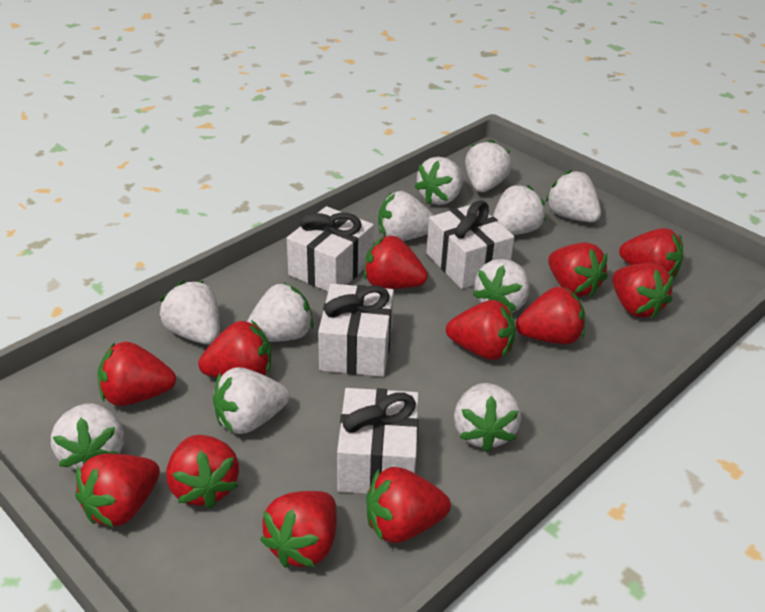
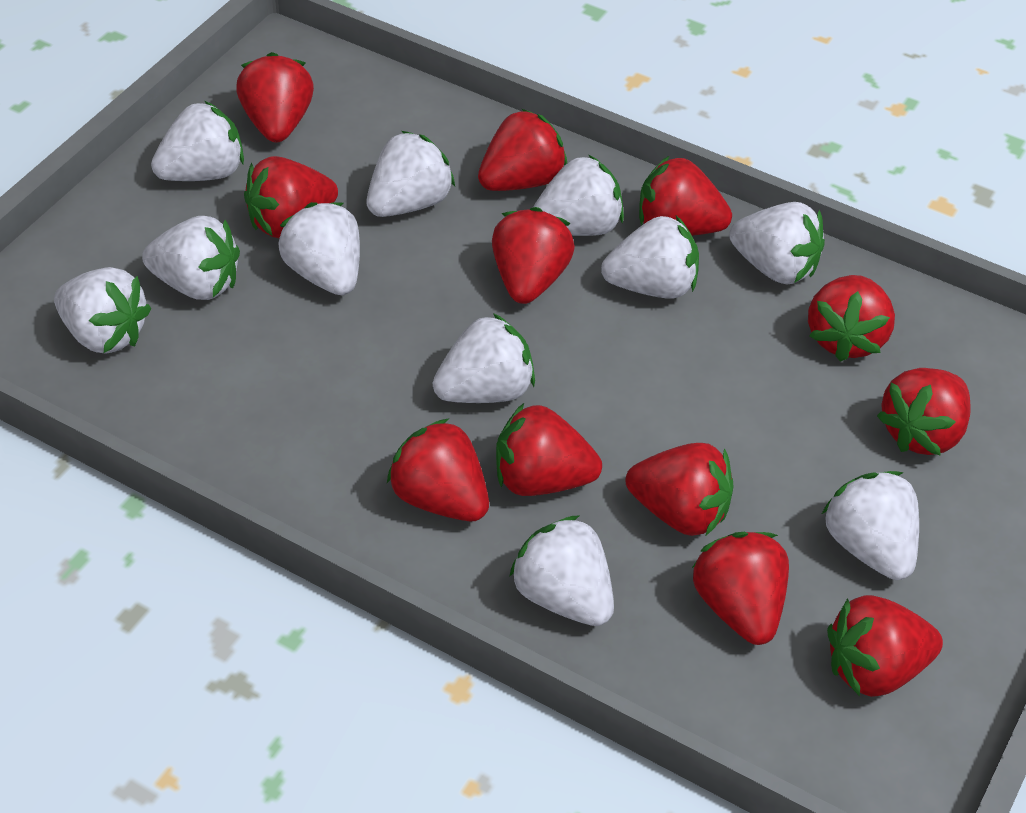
white gift: [287,206,374,292] [318,284,394,377] [337,388,419,494] [426,200,514,289] = 4 -> none = 0

